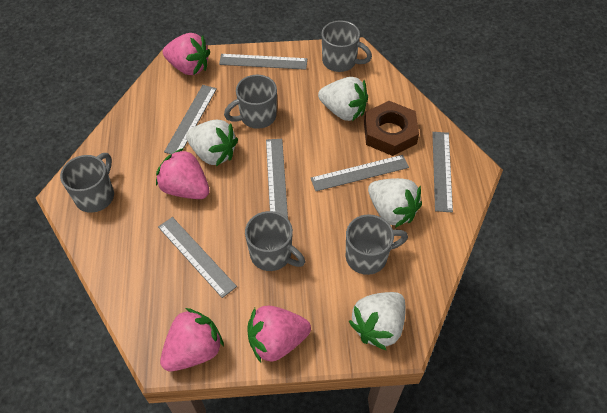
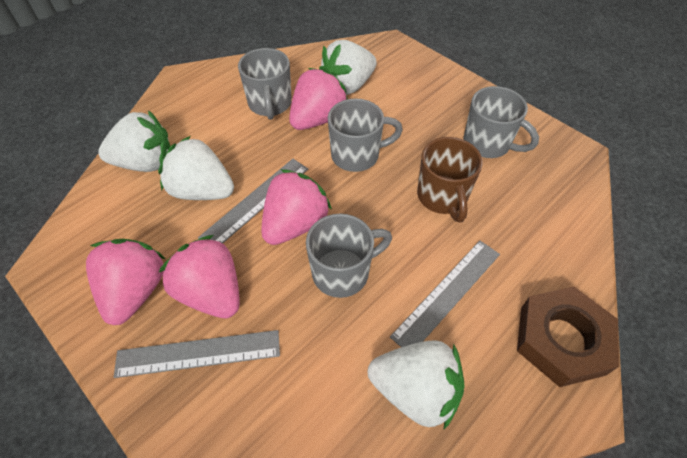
brown mug: none = 0 -> [417,137,483,223] = 1
grey mug: [60,153,114,213] [224,75,277,129] [245,211,305,271] [322,20,372,72] [346,214,408,275] = 5 -> [238,48,292,120] [306,214,392,298] [328,98,403,172] [463,86,539,158] = 4
grey ruler: [158,217,237,298] [164,85,217,154] [219,54,307,70] [266,139,288,219] [311,155,409,191] [432,132,453,213] = 6 -> [114,330,280,378] [198,159,308,243] [390,241,500,347] = 3

